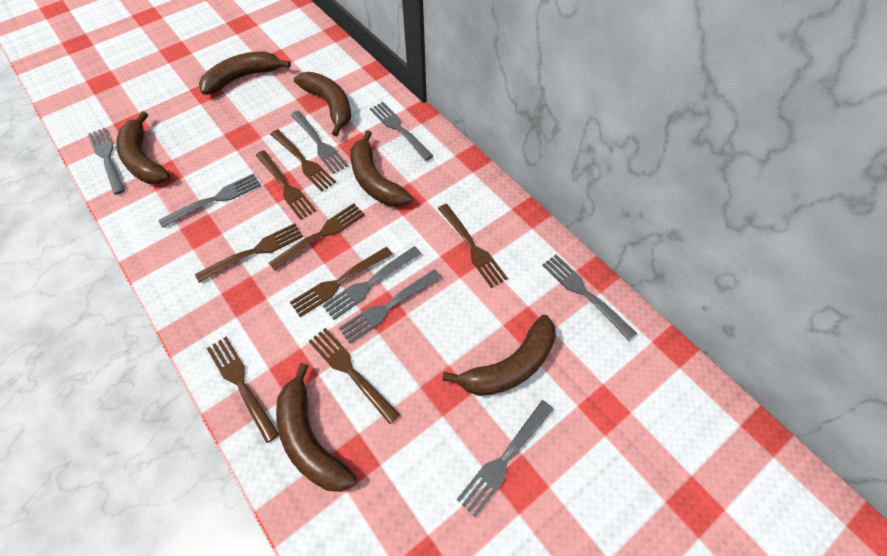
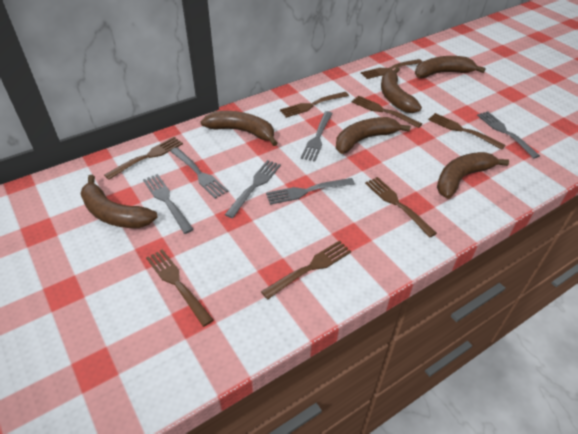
grey fork: [88,128,125,195] [158,173,261,228] [291,111,348,174] [322,246,421,320] [339,269,442,344] [370,102,433,161] [457,400,553,517] [542,254,637,341] = 8 -> [143,174,194,234] [170,147,228,199] [224,160,281,218] [266,178,355,205] [301,111,333,162] [477,111,540,159] = 6

